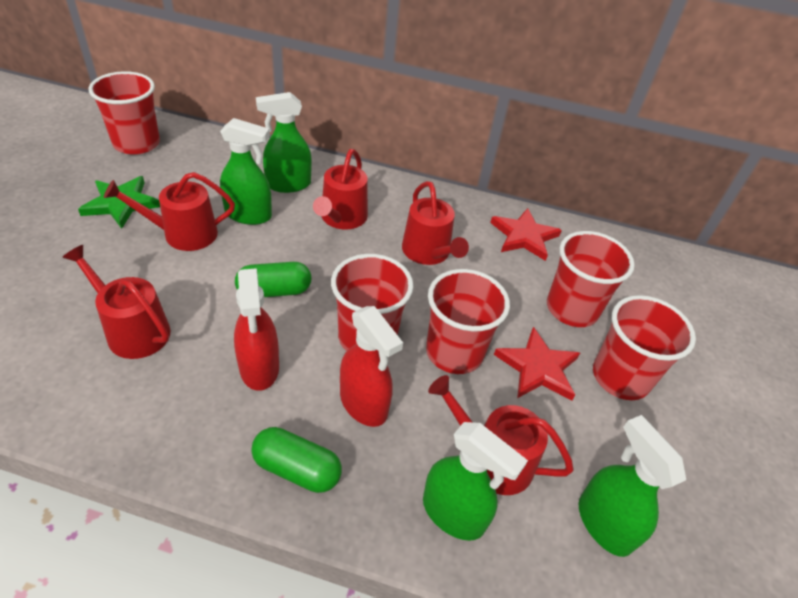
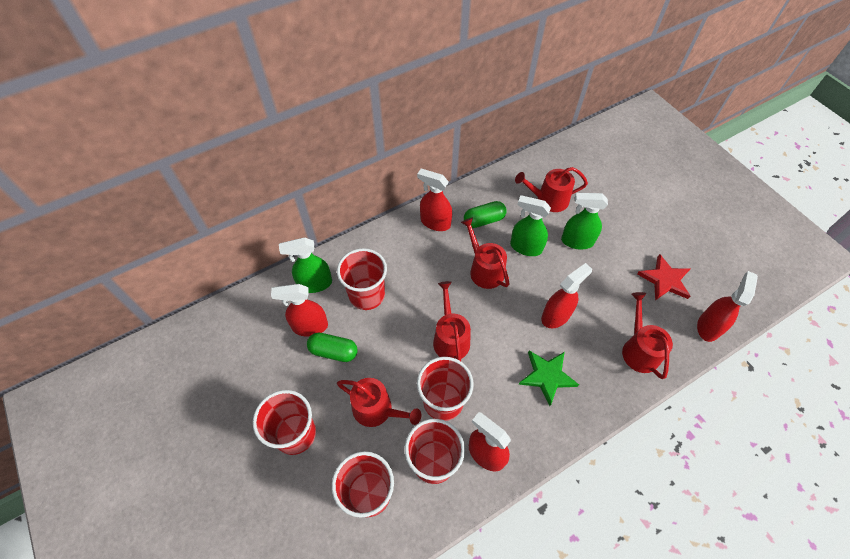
green spray bottle: [220,118,272,225] [256,92,312,193] [423,422,528,541] [579,415,686,557] = 4 -> [279,237,332,293] [510,195,551,256] [561,193,608,249] = 3
red spray bottle: [234,268,279,391] [340,306,403,427] = 2 -> [271,284,328,336] [417,169,452,231] [469,412,511,472] [541,263,592,328] [697,271,758,342] = 5
red star: [490,208,562,261] [494,327,580,400] = 2 -> [637,254,690,301] = 1

